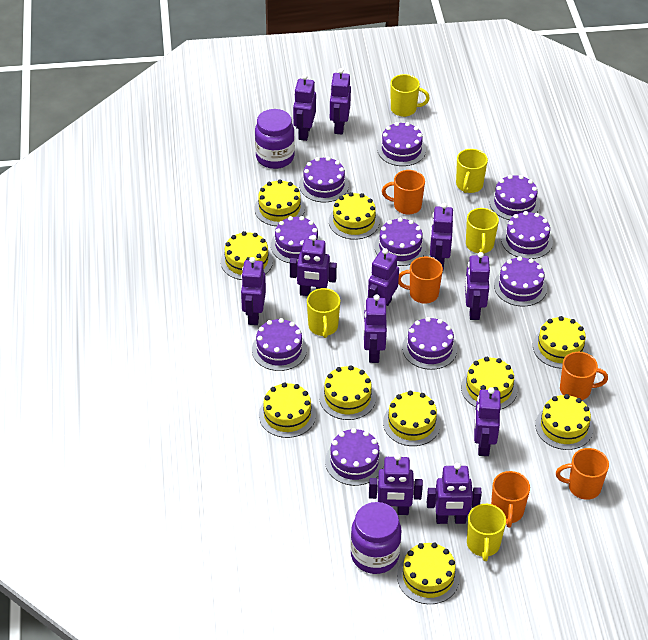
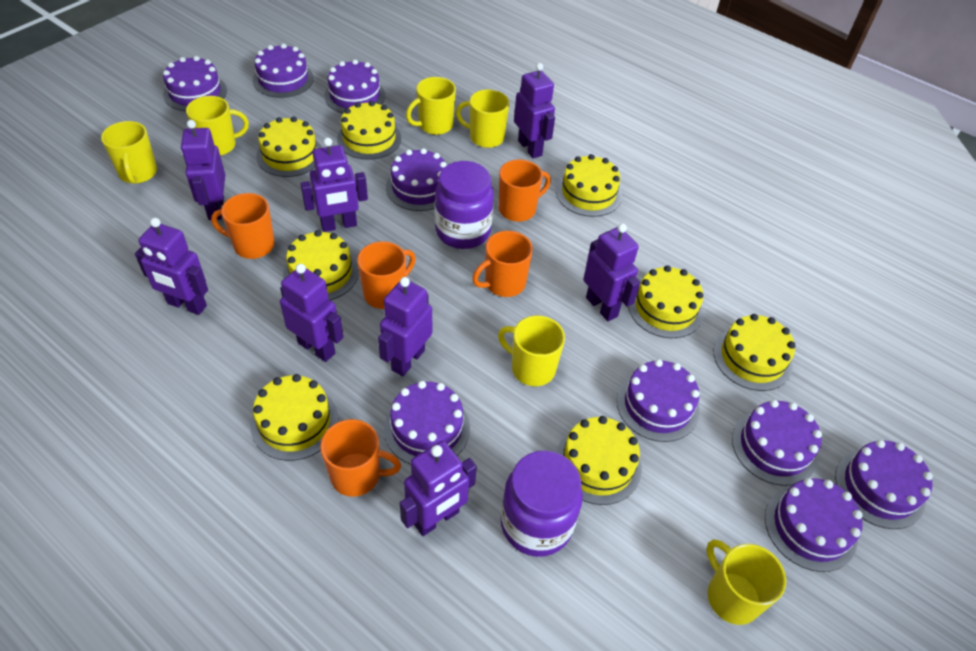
purple cake: [252,318,307,371] [271,216,321,263] [299,157,349,202] [325,428,384,486] [374,218,426,266] [377,122,426,166] [402,317,457,370] [490,175,540,220] [494,256,547,306] [501,211,553,259] = 10 -> [163,56,227,111] [253,44,314,98] [324,59,385,113] [384,381,470,464] [386,148,447,211] [617,359,700,442] [732,400,822,486] [765,478,863,572] [835,440,933,529] = 9
purple robot: [241,257,266,325] [290,235,337,296] [293,74,316,141] [330,68,351,134] [363,294,387,363] [368,248,399,306] [369,454,423,515] [427,463,482,524] [430,203,453,270] [465,252,490,320] [474,387,501,456] = 11 -> [135,218,208,315] [181,120,225,220] [280,264,344,362] [301,138,368,232] [378,277,432,376] [400,441,477,536] [514,63,555,158] [583,223,640,321] = 8
yellow cake: [221,231,273,280] [254,179,305,226] [259,382,316,438] [319,365,376,420] [329,192,379,240] [383,391,441,446] [397,543,460,604] [461,357,517,410] [533,316,588,369] [535,394,593,450] = 10 -> [250,374,338,461] [256,117,322,177] [283,230,359,300] [337,101,401,160] [556,154,622,217] [556,416,642,505] [628,265,704,338] [714,314,796,391] = 8
yellow mug: [307,288,340,338] [391,74,430,117] [456,149,488,193] [466,208,499,254] [467,504,506,561] = 5 -> [101,121,157,184] [186,96,249,156] [406,77,456,135] [456,89,509,148] [498,316,565,386] [706,539,786,625] = 6

